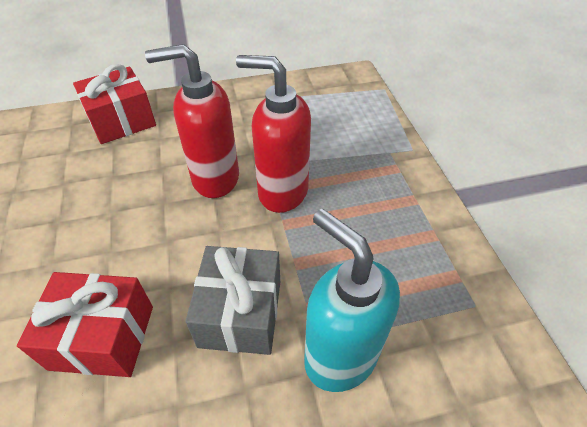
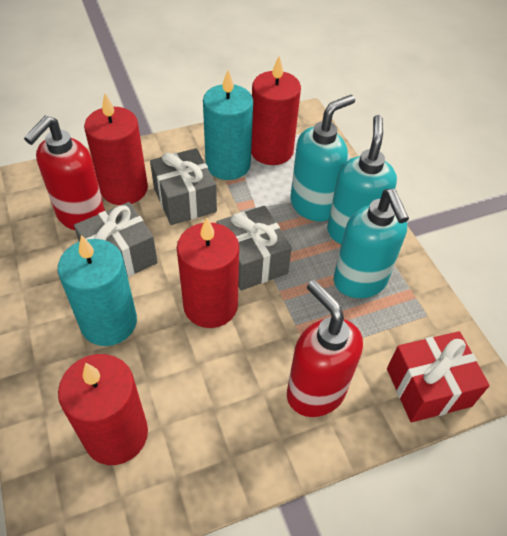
grey gift: [185,246,280,355] = 1 -> [74,202,158,277] [150,148,217,225] [217,206,292,291] = 3
red candle: none = 0 -> [58,354,148,465] [84,94,148,205] [177,217,239,328] [251,56,301,165] = 4
red gift: [17,272,153,377] [73,64,156,144] = 2 -> [387,331,490,422] = 1
turquoise candle: none = 0 -> [58,235,137,346] [203,70,253,180] = 2
turquoise soap dispenser: [304,208,400,392] = 1 -> [290,95,355,222] [327,115,397,244] [333,189,409,298] = 3

